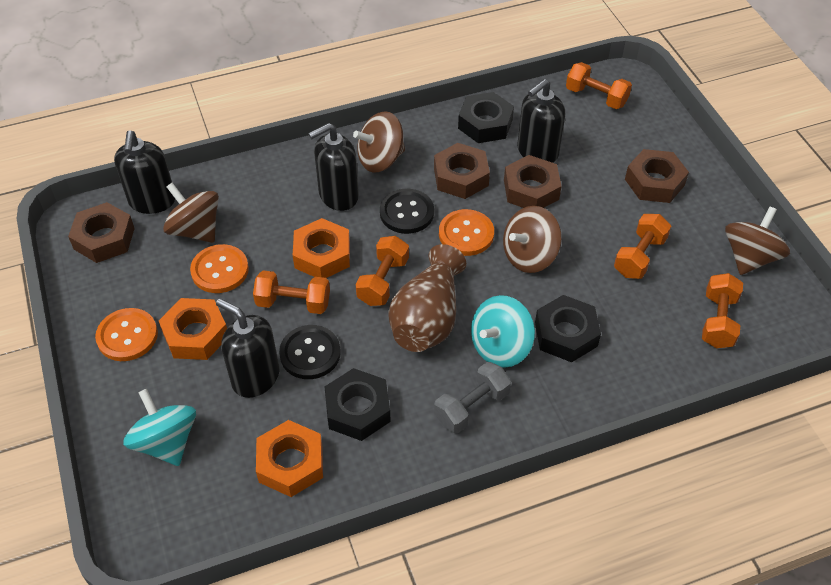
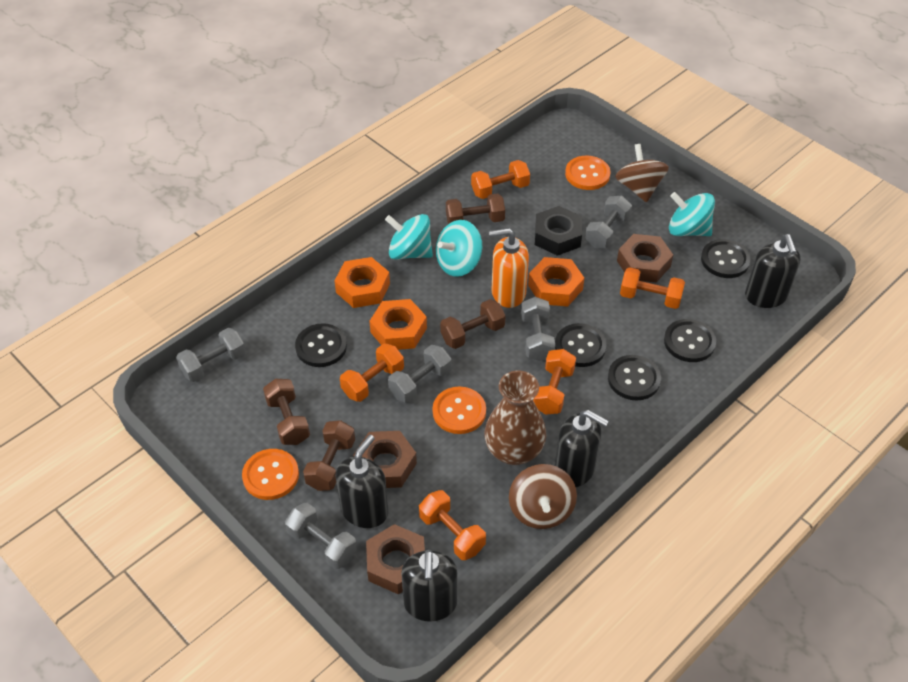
black button: [279,325,341,379] [380,189,434,234] = 2 -> [295,323,347,367] [555,323,606,367] [608,355,661,401] [664,319,716,362] [701,239,750,278] = 5
black nut: [325,368,391,441] [458,92,514,143] [535,295,601,362] = 3 -> [535,206,582,256] = 1
brown dumbbell: none = 0 -> [263,379,310,445] [303,420,355,491] [440,299,505,349] [446,193,505,224] = 4
brown nut: [68,202,135,263] [434,143,490,199] [504,155,562,208] [625,149,689,203] = 4 -> [353,431,417,488] [366,524,425,594] [617,234,673,283] = 3
brown spinning top: [163,183,219,243] [353,111,405,173] [503,206,562,273] [725,206,790,275] = 4 -> [509,464,577,529] [615,144,669,202] = 2
grey dumbbell: [434,362,511,434] = 1 -> [176,328,246,382] [285,503,357,569] [388,345,452,403] [521,297,555,361] [585,196,632,248] = 5
orange soap dispenser: none = 0 -> [489,228,529,308] = 1
turquoise spinning top: [123,389,196,466] [471,295,535,368] = 2 -> [385,214,433,260] [436,220,482,277] [669,192,715,236] = 3

